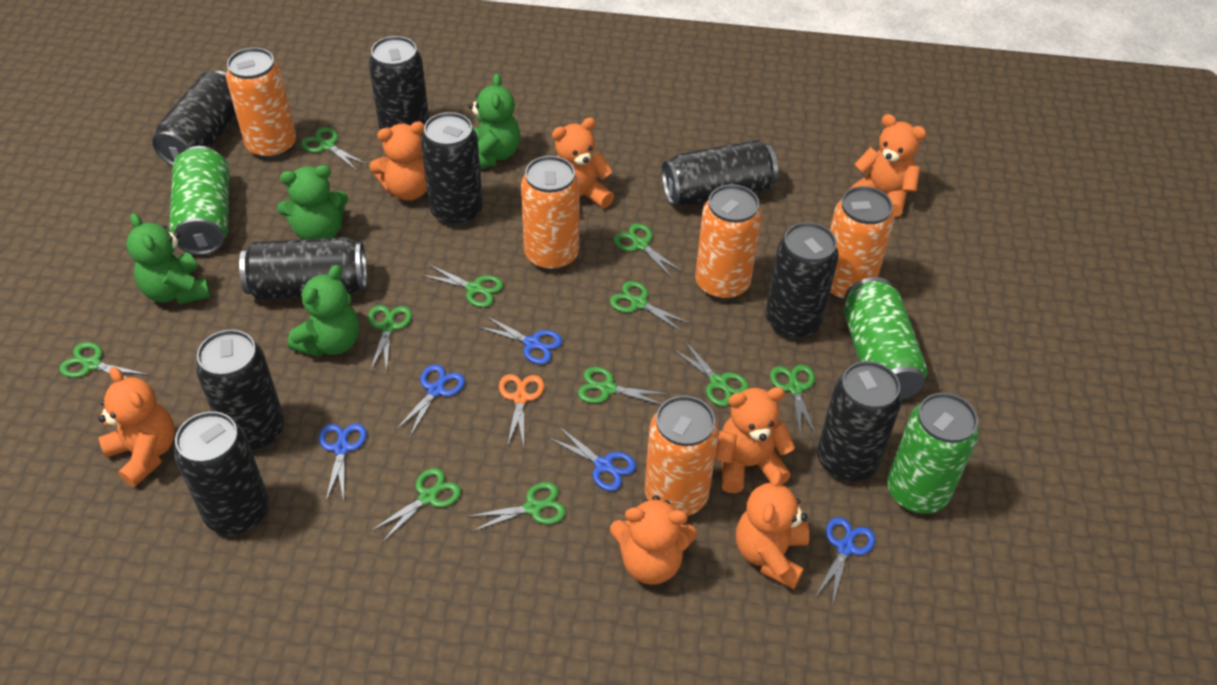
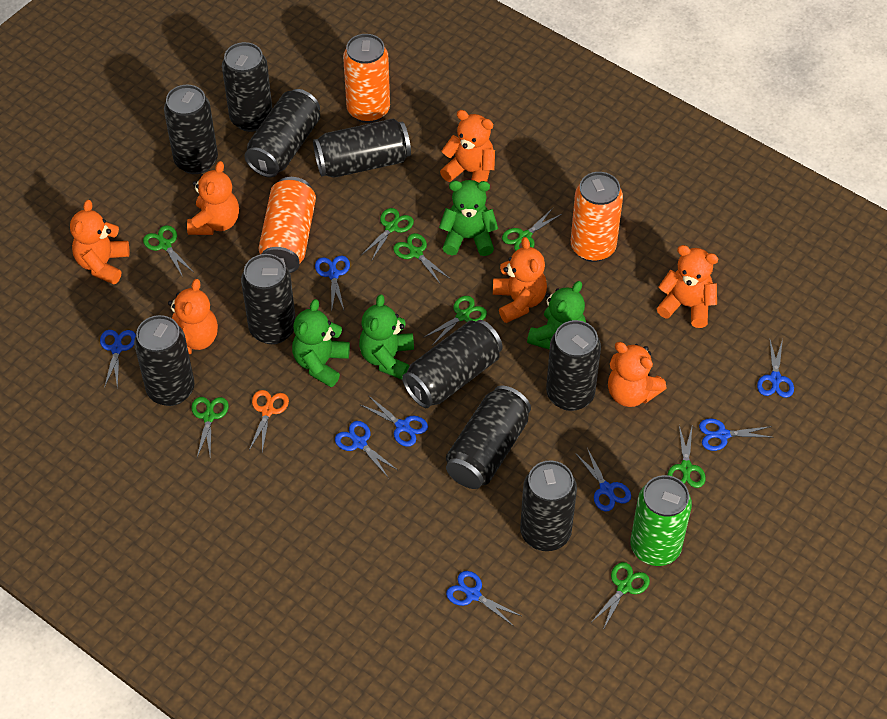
black can: [152,71,236,166] [174,411,269,535] [196,330,284,451] [239,237,367,300] [369,36,429,136] [421,112,483,226] [662,140,778,207] [766,222,839,339] [817,361,902,482] = 9 -> [134,315,194,406] [164,85,218,174] [222,42,273,132] [241,254,296,344] [244,89,320,177] [313,118,411,178] [402,320,503,408] [446,386,531,489] [520,460,577,551] [546,320,601,411] = 10
blue scissors: [319,423,367,502] [395,364,465,436] [477,315,562,364] [549,427,636,491] [816,517,875,605] = 5 -> [100,330,136,389] [315,256,350,310] [335,421,399,477] [361,395,428,447] [446,571,521,626] [575,448,631,511] [699,418,772,451] [757,339,794,398] = 8
green can: [169,146,229,255] [844,277,928,400] [887,393,979,514] = 3 -> [630,475,692,566] = 1
green scissors: [59,342,149,378] [301,127,366,171] [368,305,412,373] [371,468,461,543] [421,264,503,307] [467,482,566,532] [578,367,669,405] [610,281,691,333] [614,223,683,278] [673,340,749,406] [770,364,816,436] = 11 -> [143,225,193,277] [191,397,229,458] [361,208,414,260] [393,233,449,285] [423,296,487,346] [502,208,562,251] [592,562,650,630] [667,426,706,488] = 8
orange can: [226,48,296,159] [521,156,580,271] [645,396,719,516] [695,184,762,301] [830,186,894,301] = 5 -> [258,177,316,273] [343,34,390,123] [571,172,623,262] = 3

